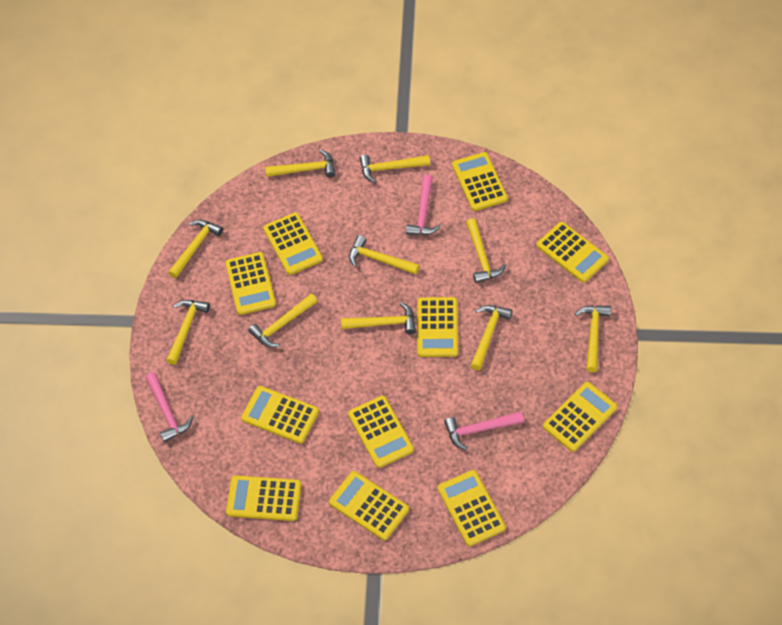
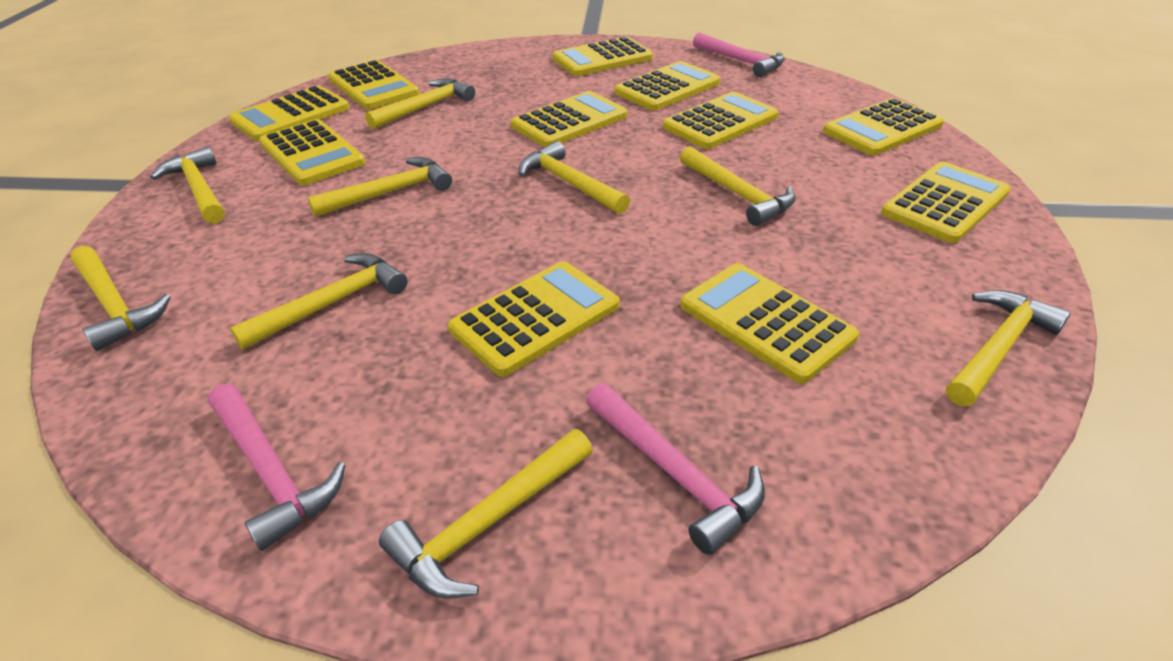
yellow hammer: [166,300,210,365] [168,220,223,278] [248,294,317,347] [265,149,336,178] [341,302,416,334] [349,235,420,275] [360,155,430,183] [466,218,506,283] [471,305,513,370] [575,306,611,372] = 10 -> [70,246,171,351] [150,146,225,224] [230,253,408,350] [308,157,452,217] [365,78,475,129] [379,429,593,599] [519,141,630,214] [680,146,796,226] [946,290,1071,406] = 9

